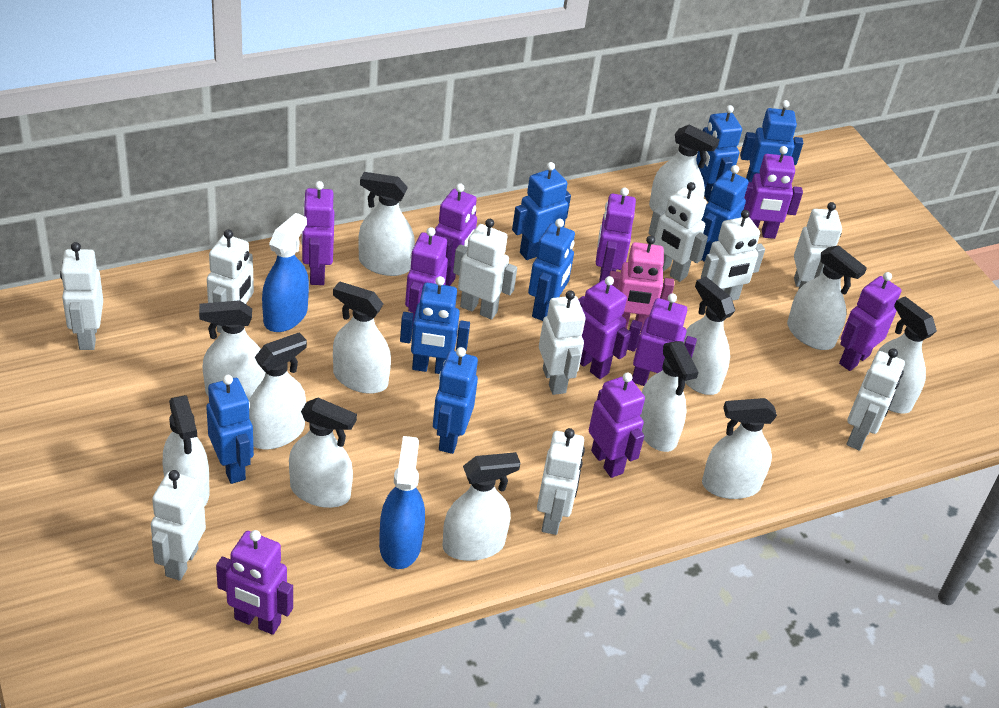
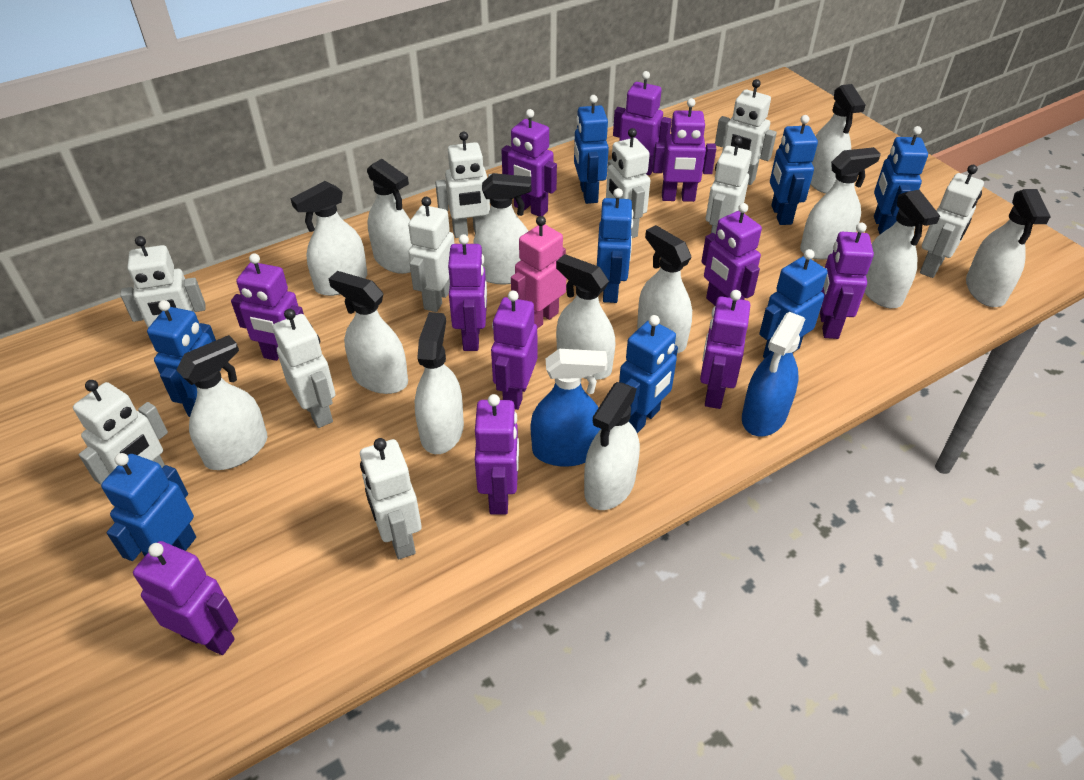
purple robot: [216,530,293,635] [302,181,334,285] [405,227,448,329] [435,183,477,286] [578,276,631,379] [589,373,645,478] [596,188,636,282] [627,293,697,386] [744,146,803,239] [839,272,901,371] = 10 -> [133,541,238,655] [231,253,304,361] [448,234,487,351] [475,394,519,515] [491,291,537,410] [501,109,557,216] [613,71,672,175] [653,98,716,202] [700,290,750,409] [701,203,762,306] [820,223,874,339] = 11

